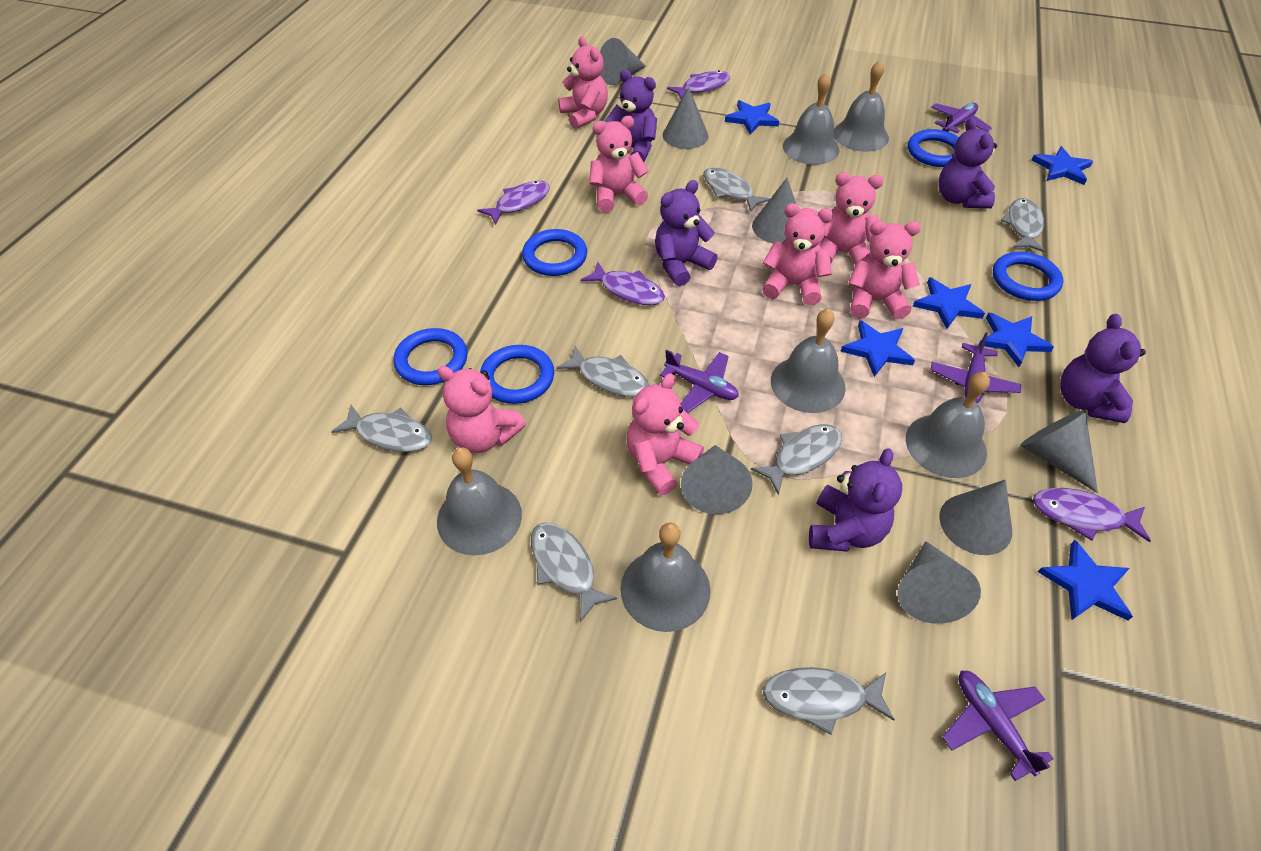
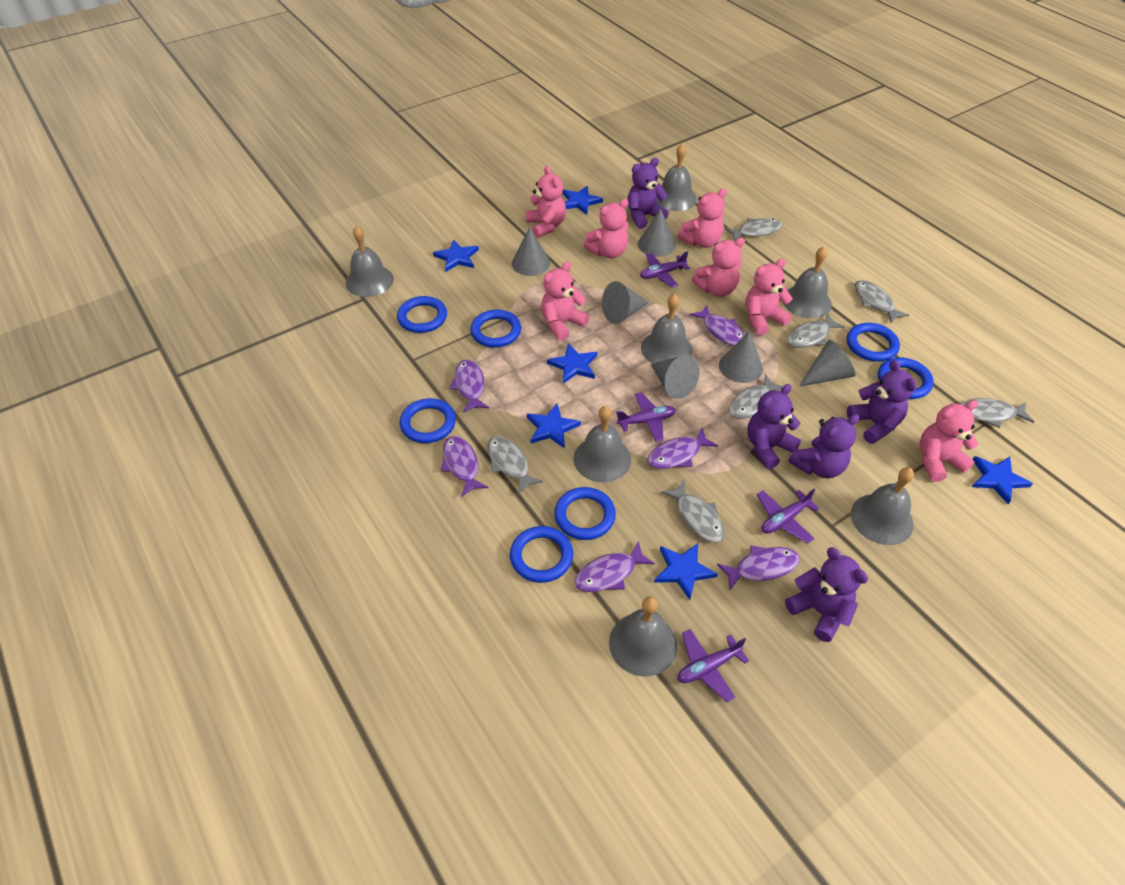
blue ring: [393,328,467,385] [480,345,554,404] [522,229,587,276] [908,129,959,167] [993,252,1063,301] = 5 -> [397,296,447,333] [399,398,456,443] [470,310,521,347] [510,526,573,583] [554,487,616,540] [847,323,900,361] [878,358,934,399] = 7
grey bell: [437,447,522,555] [620,523,711,632] [771,308,846,413] [783,72,840,165] [834,60,889,152] [906,372,990,478] = 6 -> [346,226,394,297] [574,406,631,482] [609,597,677,677] [641,294,692,364] [656,144,697,211] [784,246,832,318] [851,467,914,545] = 7
grey cone: [600,38,646,85] [663,87,708,149] [681,445,753,514] [752,178,796,243] [898,541,981,624] [939,480,1012,555] [1020,410,1098,493] = 7 -> [512,227,550,276] [602,281,650,324] [638,209,676,257] [651,355,700,399] [719,331,763,383] [799,340,855,387] = 6
purple fish: [477,181,550,225] [581,262,665,305] [667,70,730,99] [1033,488,1151,542] = 4 -> [441,436,488,497] [450,360,489,413] [575,541,655,592] [647,428,718,469] [689,305,744,346] [717,546,800,590] = 6

